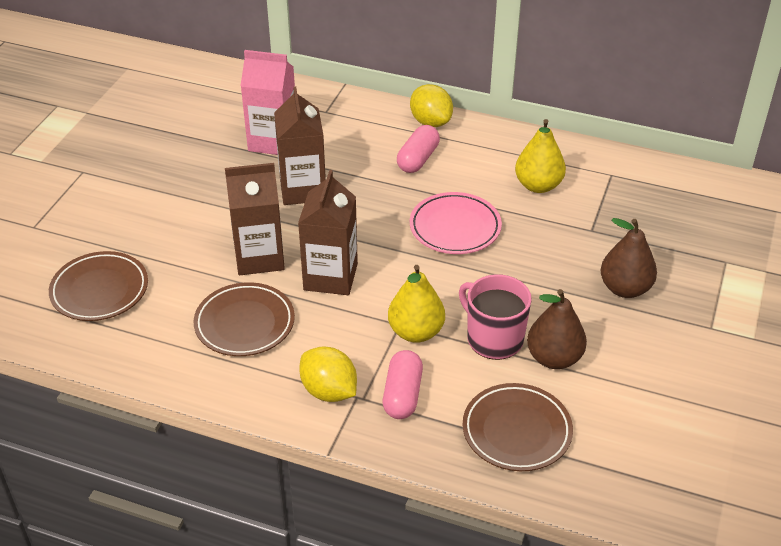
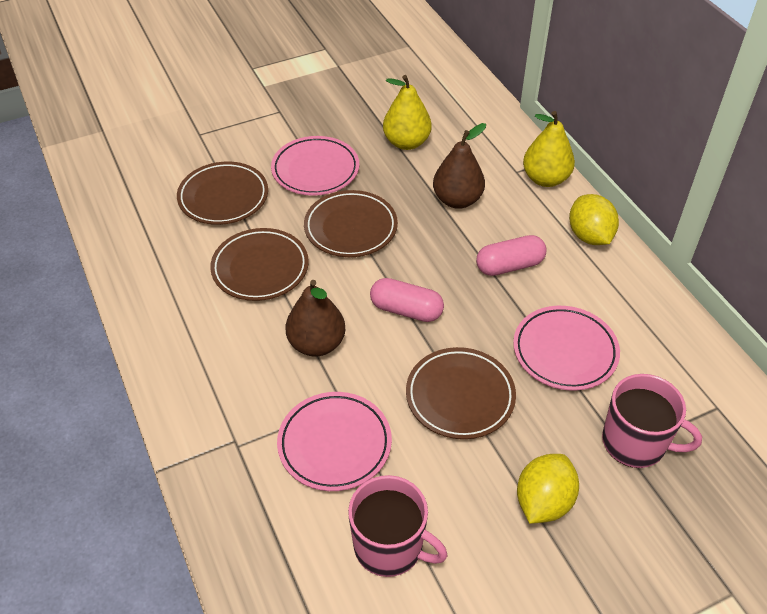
brown carton: [225,163,285,275] [274,87,326,205] [298,170,358,295] = 3 -> none = 0
brown plate: [49,251,148,321] [193,282,295,356] [463,383,573,471] = 3 -> [177,162,268,225] [210,228,309,301] [304,190,398,257] [406,347,516,439] = 4
pink carton: [241,50,295,155] = 1 -> none = 0
pink mug: [459,274,532,360] = 1 -> [348,475,448,577] [602,374,702,468] = 2
pink plate: [410,192,502,254] = 1 -> [271,136,359,196] [277,392,392,491] [513,306,620,391] = 3

